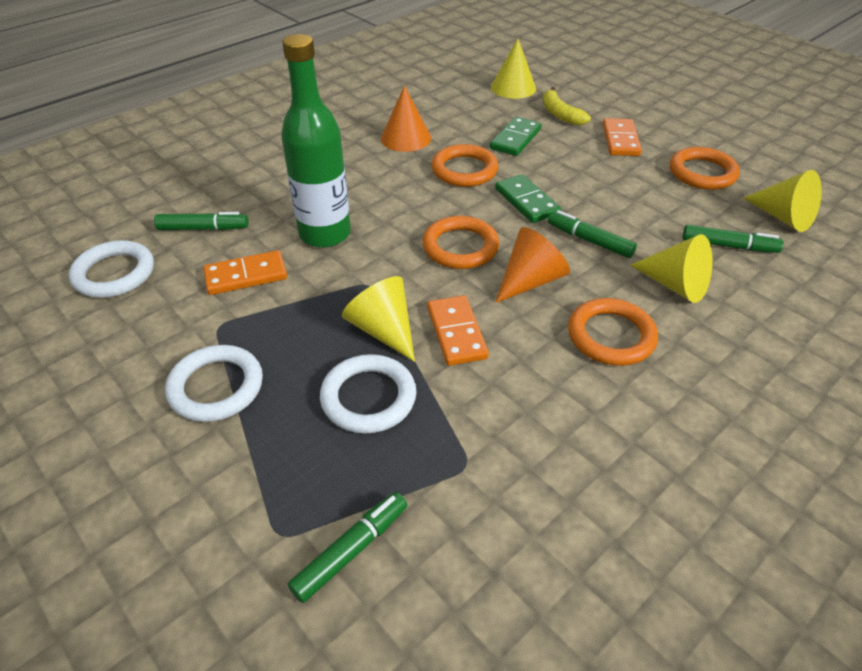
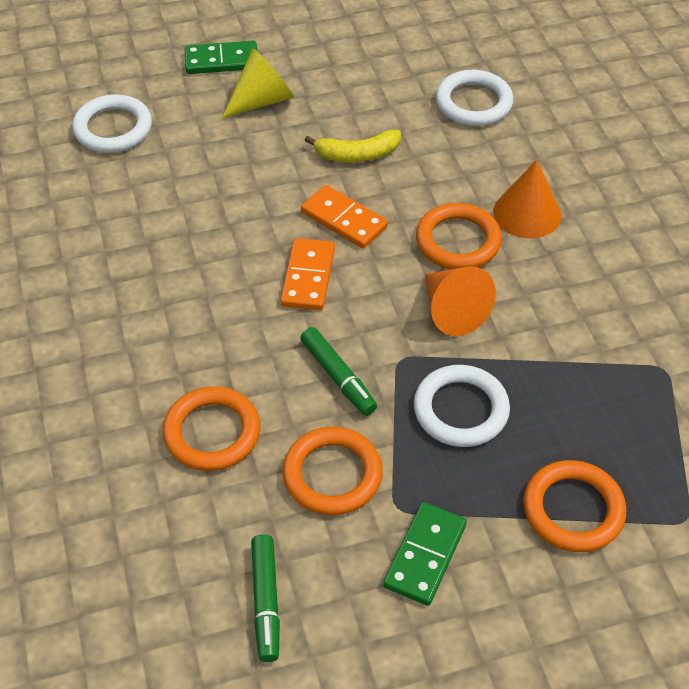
green bottle: [281,34,351,248] = 1 -> none = 0
green marker: [154,212,249,230] [288,492,407,603] [548,210,637,258] [682,225,784,253] = 4 -> [251,534,280,662] [300,327,377,416] = 2
orange domino: [203,250,287,295] [427,295,489,366] [603,118,642,156] = 3 -> [281,238,335,310] [301,185,388,249] = 2
yellow cone: [342,276,415,362] [491,39,536,99] [630,234,713,303] [744,170,822,232] = 4 -> [222,48,294,118] = 1

